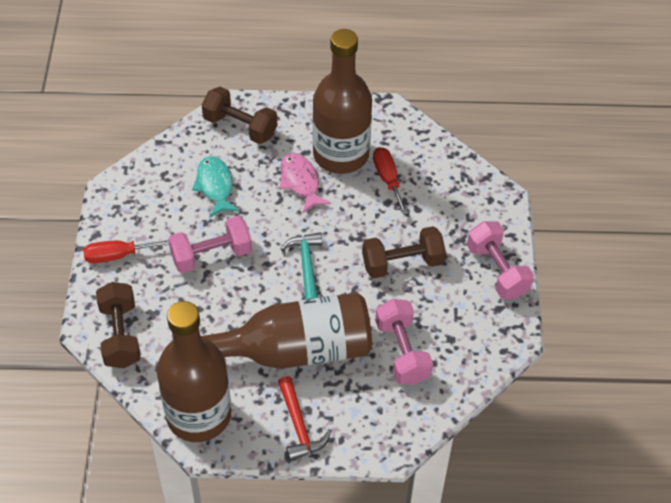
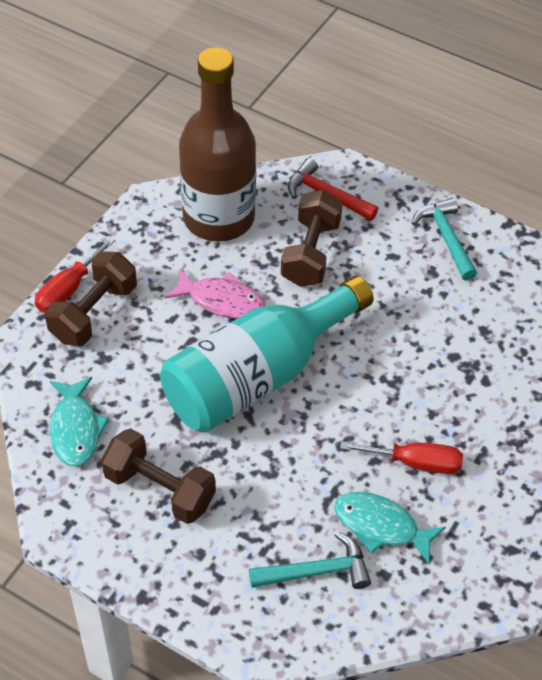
brown bottle: [157,301,231,442] [203,292,372,369] [312,29,372,174] = 3 -> [179,47,256,242] = 1
pink dumbbell: [168,216,252,273] [375,299,433,385] [467,221,534,299] = 3 -> none = 0
turquoise bottle: none = 0 -> [160,276,374,433] = 1
turquoise fish: [192,156,240,217] = 1 -> [50,377,109,467] [334,492,446,564] = 2
turquoise hammer: [281,233,322,300] = 1 -> [249,532,371,589] [412,198,477,281] = 2

